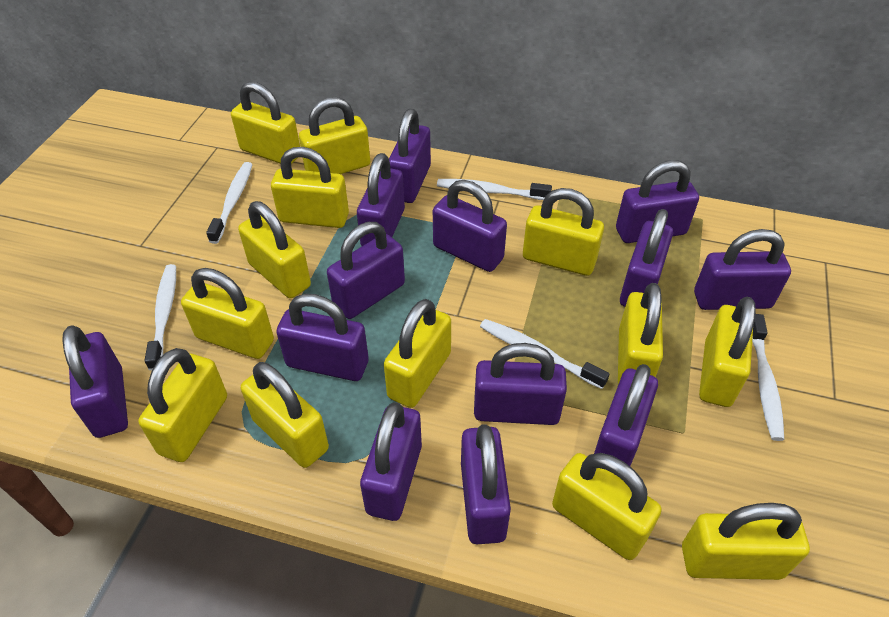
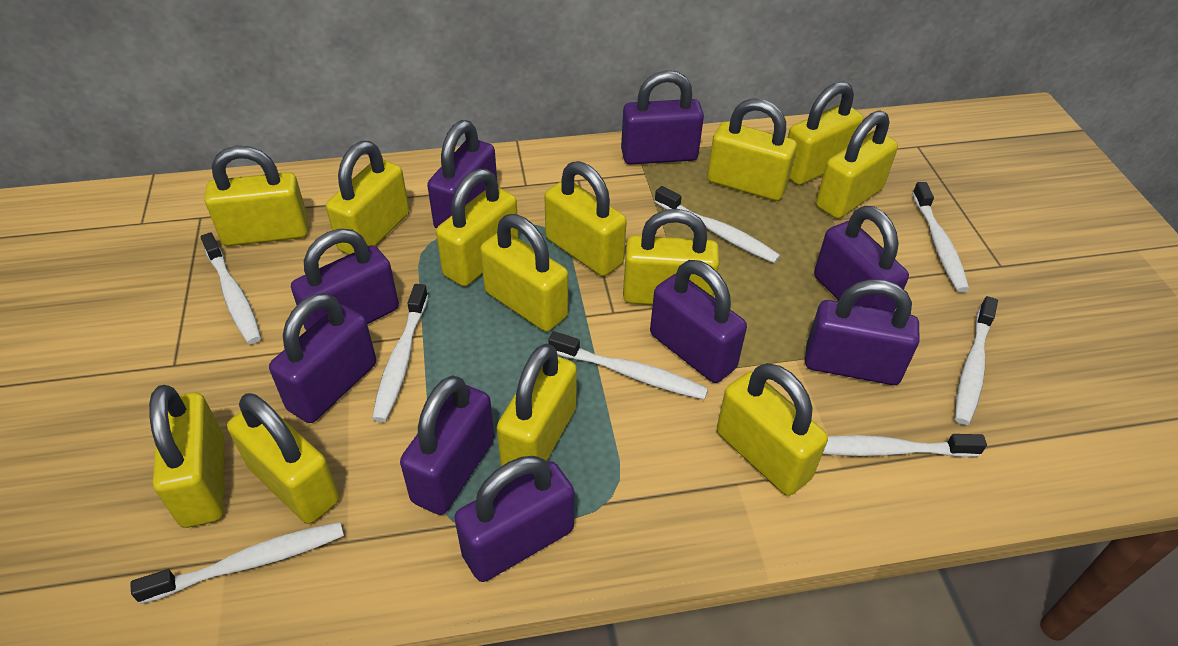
purple padlock: [62,325,128,438] [276,294,369,381] [327,222,405,319] [357,153,405,246] [360,402,422,521] [389,109,431,203] [433,180,507,272] [461,424,511,544] [474,343,567,425] [594,364,658,476] [616,160,699,243] [620,209,673,307] [694,229,791,310] = 13 -> [269,293,376,423] [291,229,399,331] [400,375,494,515] [427,120,497,229] [454,456,574,582] [621,70,704,165] [650,260,747,383] [805,279,919,385] [814,206,909,312] = 9
white toothbrush: [144,264,176,371] [206,162,253,244] [437,179,552,200] [480,319,609,389] [752,314,784,441] = 5 -> [130,522,344,604] [200,232,261,344] [372,284,428,422] [548,331,708,400] [655,186,780,263] [823,434,987,457] [912,182,969,292] [955,296,998,425] = 8

